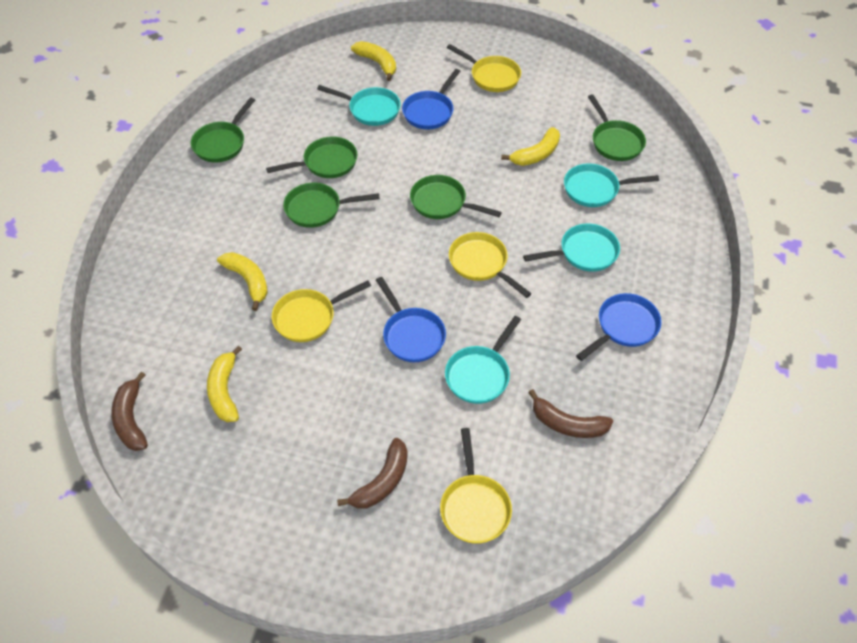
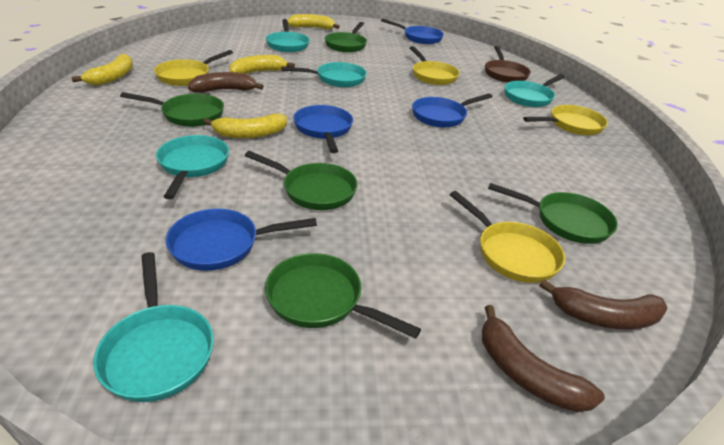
blue pan: [376,277,446,362] [402,69,461,130] [576,293,661,361] = 3 -> [166,208,317,271] [293,105,353,153] [381,19,444,44] [412,93,492,128] = 4
brown pan: none = 0 -> [485,46,531,83] = 1
turquoise pan: [317,85,401,126] [445,316,521,404] [523,223,620,272] [564,163,659,207] = 4 -> [93,252,214,402] [156,135,229,199] [266,19,310,52] [281,62,367,87] [504,74,565,107] = 5

